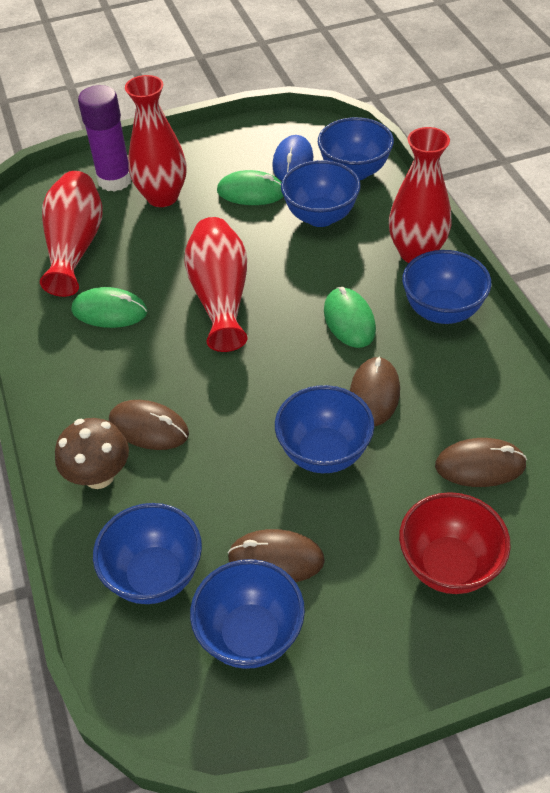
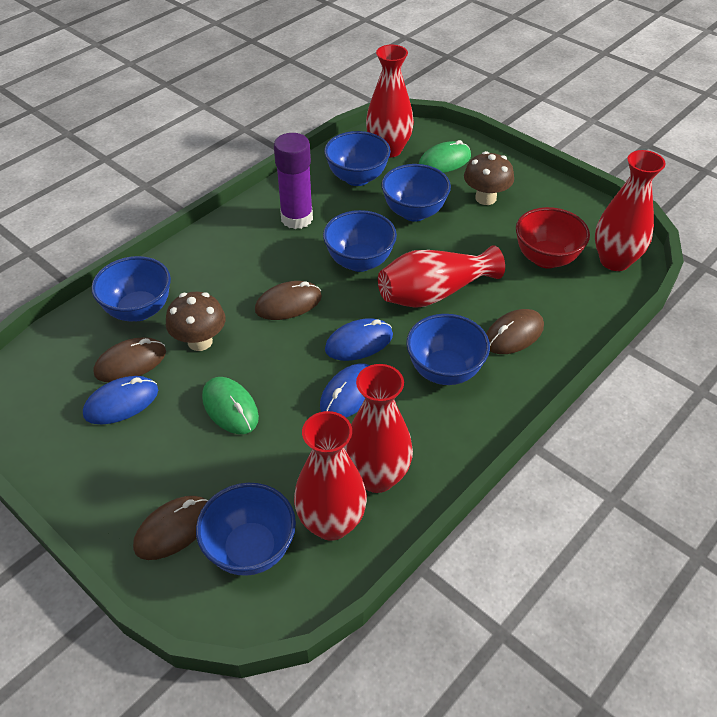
blue mouse: [272,135,313,181] = 1 -> [83,376,158,424] [320,363,370,418] [325,319,393,361] = 3
brown mushroom: [55,418,129,489] = 1 -> [166,292,226,351] [464,151,514,205] = 2
green mouse: [72,287,147,328] [217,170,284,205] [324,287,376,348] = 3 -> [202,377,259,434] [419,140,471,173] = 2
red vase: [40,171,102,297] [125,75,186,207] [184,217,248,352] [389,127,452,263] = 4 -> [294,411,367,541] [344,364,413,493] [366,45,414,158] [378,245,505,308] [595,150,666,271] = 5

